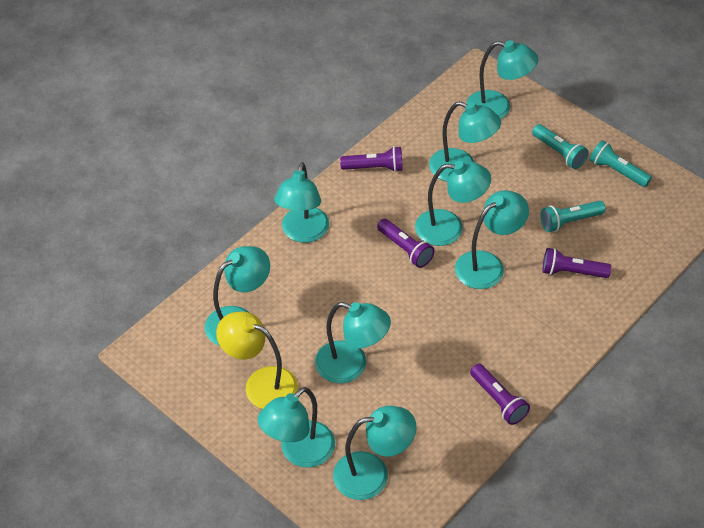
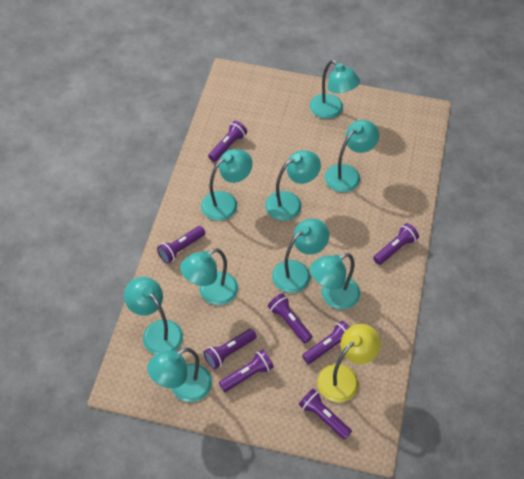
purple flashlight: [340,146,403,172] [377,219,434,268] [470,364,530,425] [542,248,611,278] = 4 -> [157,226,205,264] [204,329,256,369] [208,121,247,162] [219,349,274,392] [268,293,312,343] [299,389,352,440] [302,321,349,364] [373,223,419,265] = 8
turquoise flashlight: [532,124,589,169] [540,201,606,232] [590,140,652,187] = 3 -> none = 0

